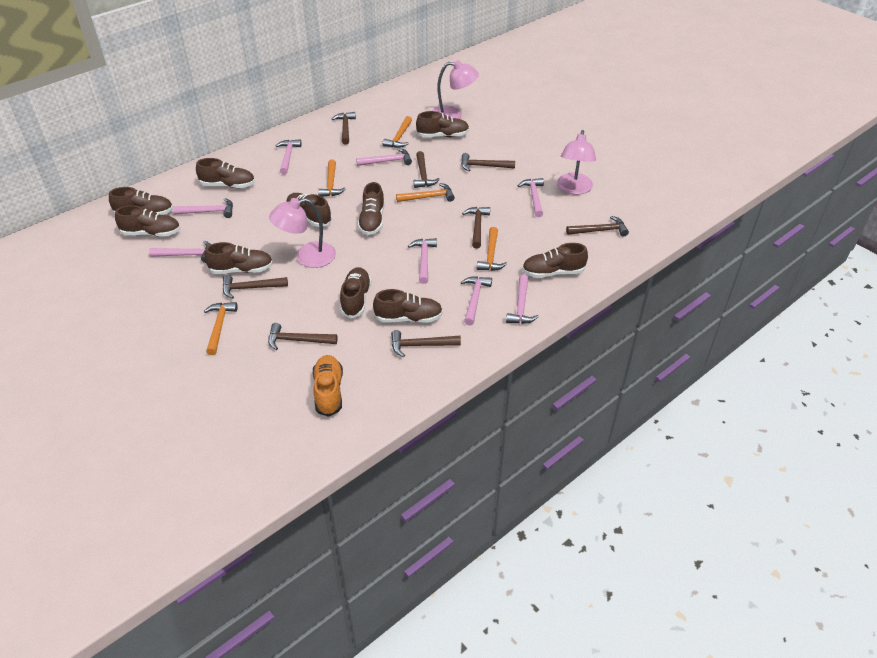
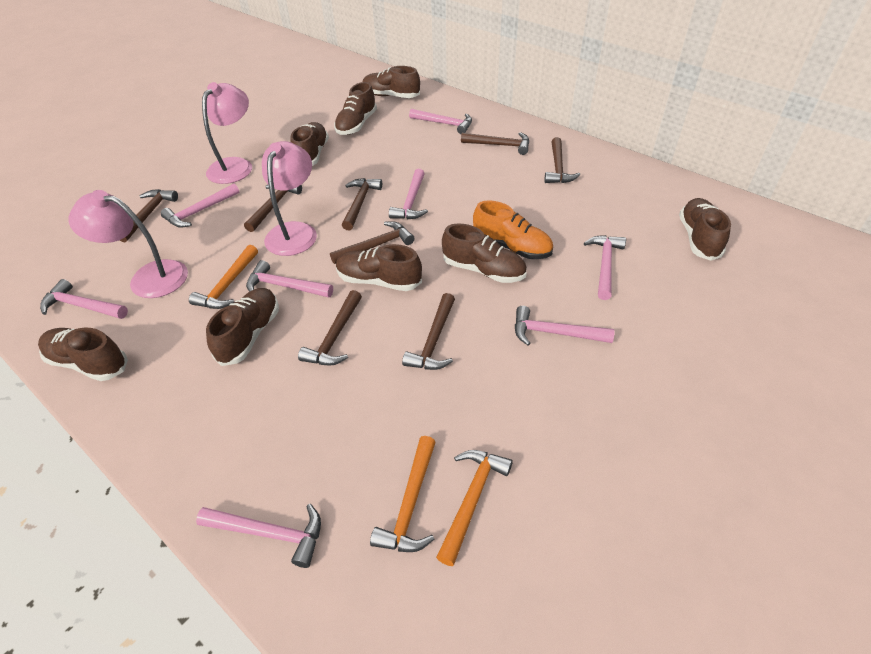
brown shoe: [109,187,173,215] [115,205,180,237] [196,158,255,188] [205,242,273,274] [287,193,332,227] [340,267,372,318] [358,182,385,235] [373,289,443,323] [416,111,469,137] [522,243,588,278] = 10 -> [38,328,128,381] [206,288,279,366] [290,122,329,166] [334,82,377,135] [336,244,422,291] [363,66,420,98] [442,223,527,283] [679,198,731,261] = 8
orange hammer: [204,302,238,355] [318,160,346,197] [382,116,412,148] [396,183,455,202] [477,227,507,271] = 5 -> [189,245,258,309] [370,436,436,552] [436,450,513,566] = 3

